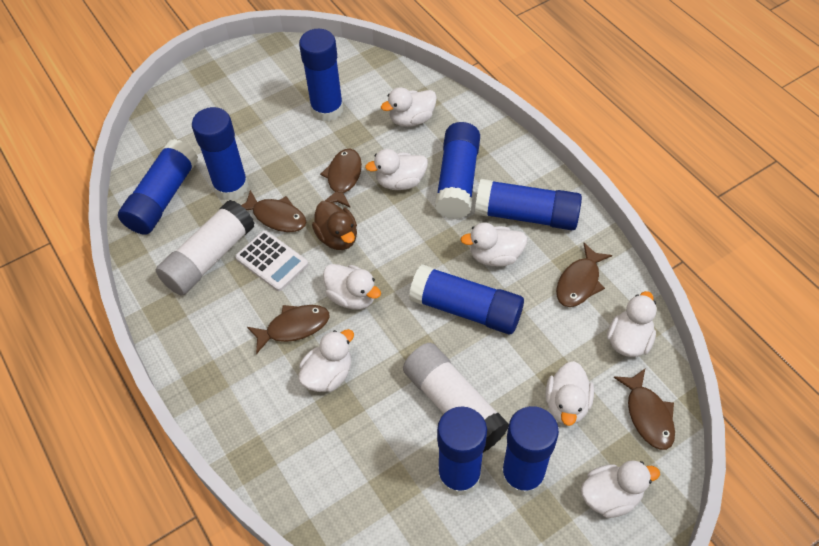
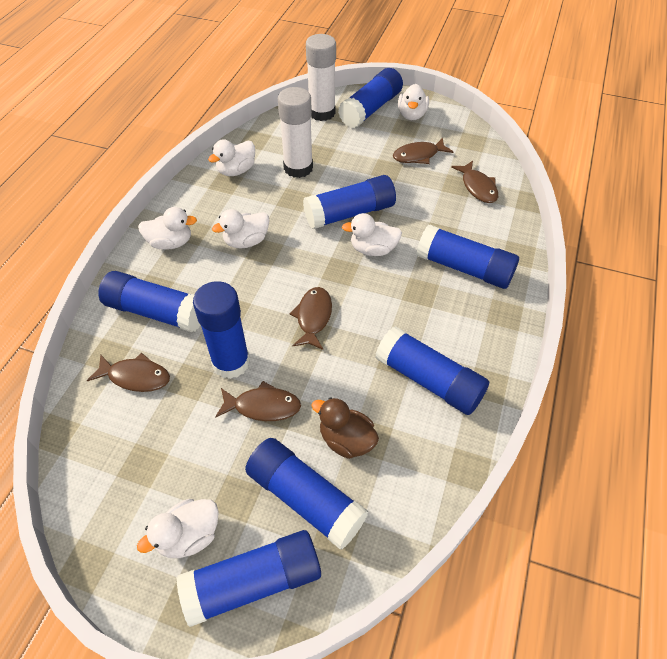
white calculator: [235,230,308,291] = 1 -> none = 0
white duck: [298,329,354,392] [323,264,381,310] [365,149,428,190] [381,87,437,127] [461,223,527,267] [545,361,594,426] [581,460,660,518] [607,291,657,357] = 8 -> [137,499,219,558] [138,207,197,250] [208,139,255,176] [212,209,270,249] [342,213,402,256] [398,84,429,120] = 6

